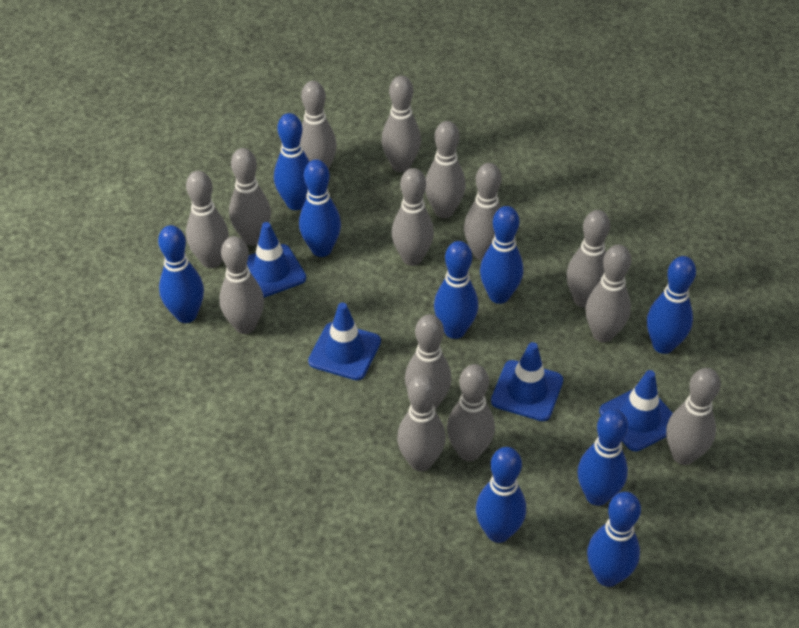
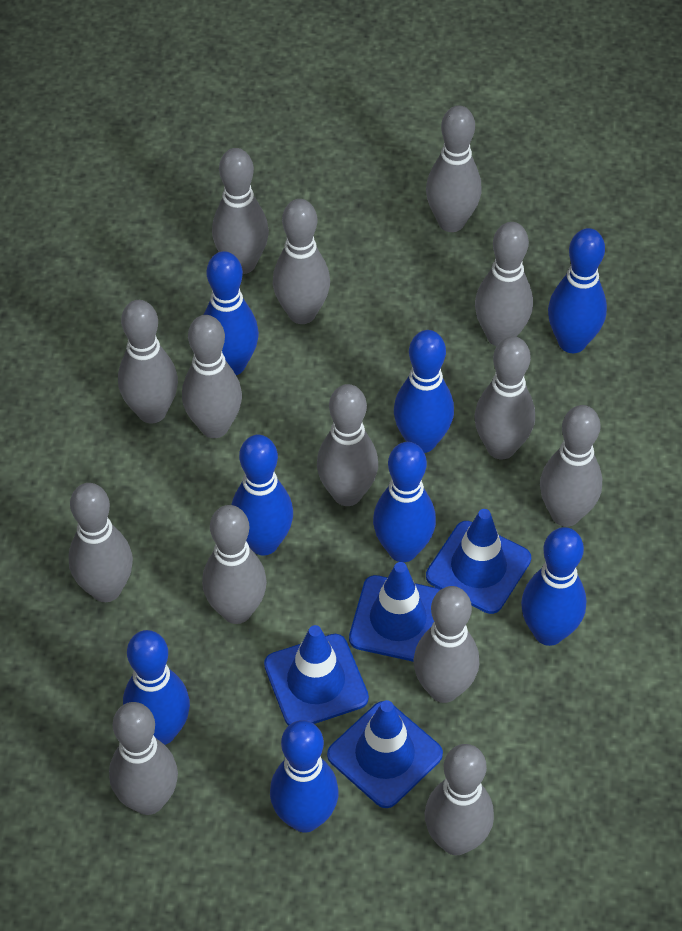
blue bowling pin: [158,225,204,323] [274,113,310,210] [299,159,341,257] [434,241,478,339] [476,447,526,543] [480,206,523,304] [578,409,628,506] [587,492,641,587] [647,256,696,354] = 9 -> [123,630,190,745] [204,251,259,375] [231,435,293,555] [270,720,339,833] [373,442,436,562] [394,330,454,453] [521,527,586,646] [548,228,607,353] = 8

